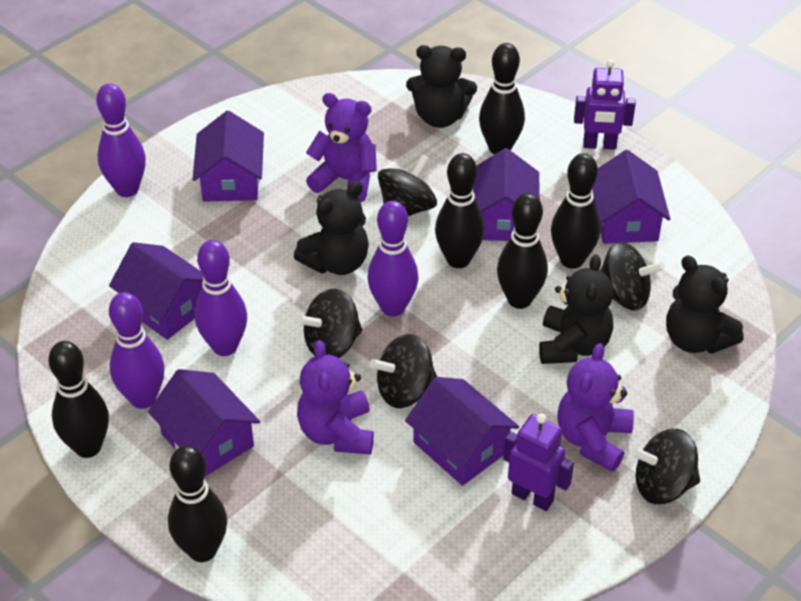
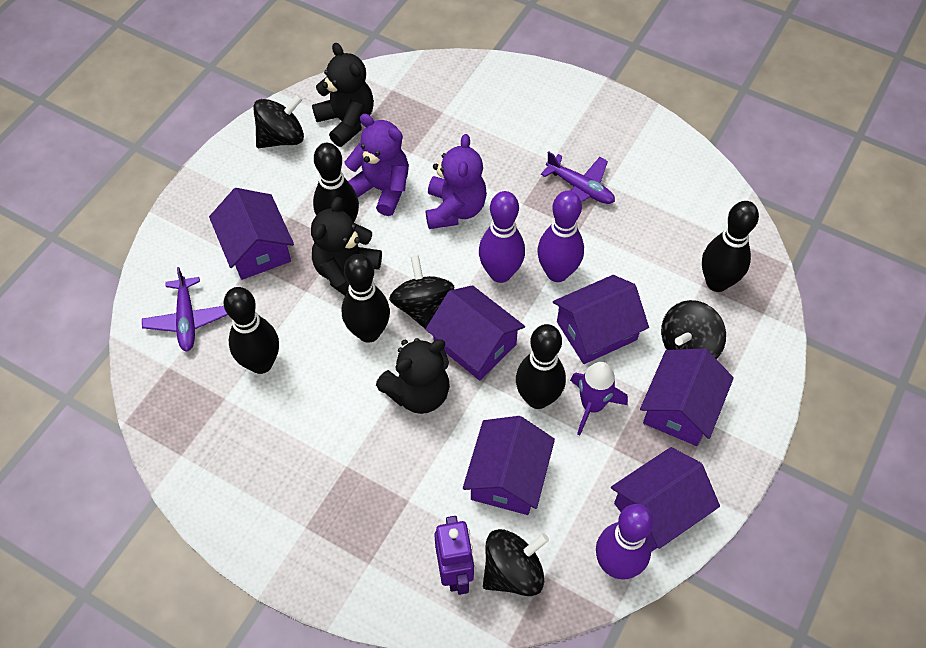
black bowling pin: [48,341,109,458] [168,445,227,562] [435,153,484,268] [479,43,525,155] [497,193,548,309] [551,153,601,269] = 6 -> [224,287,279,374] [313,143,359,222] [342,254,390,343] [516,324,566,409] [702,201,759,292] = 5
black spinning top: [297,289,362,358] [369,334,437,408] [378,154,437,216] [600,242,665,311] [631,429,700,504] = 5 -> [253,94,304,148] [389,255,454,329] [483,529,549,596] [661,300,726,359] = 4
black teddy bear: [294,182,369,275] [406,45,477,128] [539,254,614,364] [666,255,744,354] = 4 -> [311,197,382,296] [312,43,374,147] [376,338,450,414] = 3
purple bowling pin: [96,83,146,197] [109,292,165,409] [195,240,247,356] [368,201,419,316] = 4 -> [479,191,525,283] [537,191,584,282] [596,504,654,579] = 3
purple plane: none = 0 -> [142,267,228,351] [541,152,615,204] = 2
purple robot: [503,414,574,511] [574,60,636,150] = 2 -> [434,516,474,595] = 1
purple rocket: none = 0 -> [570,362,628,436] = 1
purple teddy bear: [297,340,374,455] [306,93,377,202] [557,343,634,472] = 3 -> [345,114,409,216] [426,134,487,229] = 2

